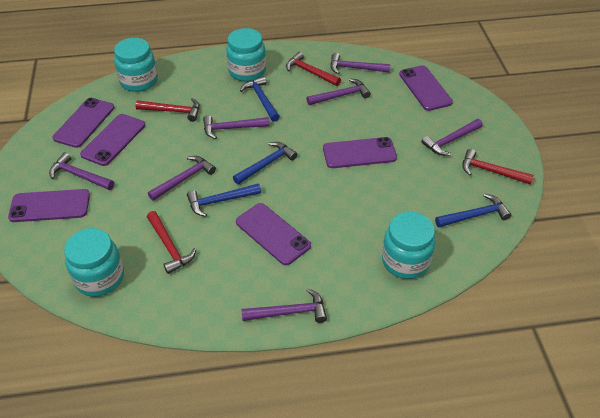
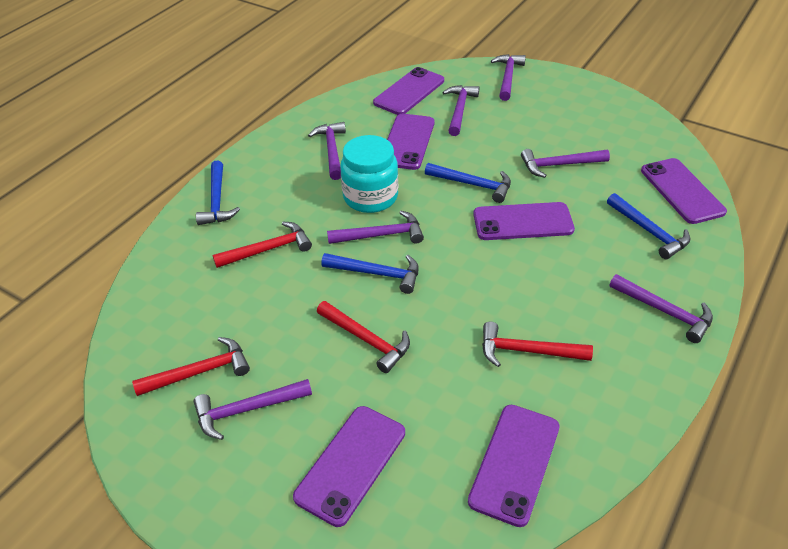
turquoise jar: [64,228,124,297] [114,38,158,92] [226,28,266,82] [382,212,436,279] = 4 -> [340,135,398,213] = 1

